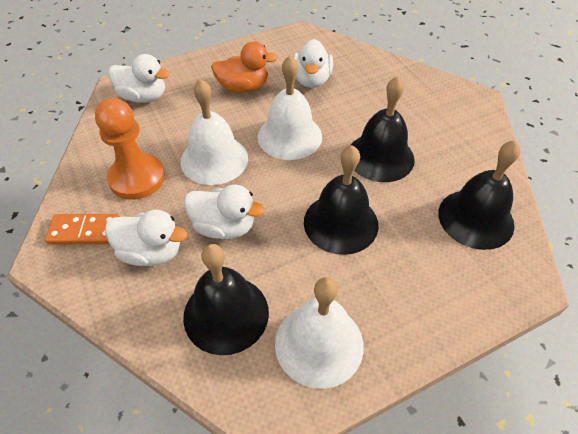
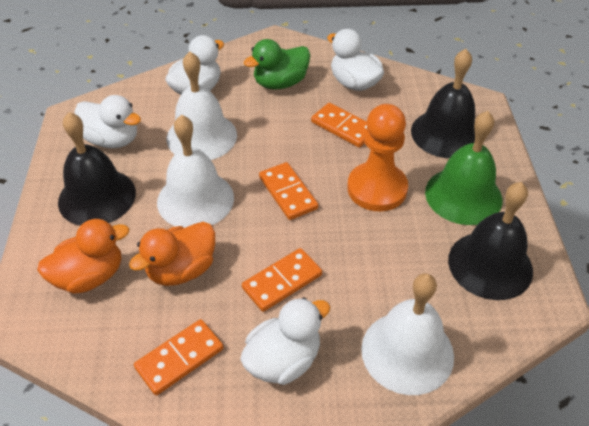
black bell: [183,244,269,355] [304,145,378,255] [350,76,415,182] [438,140,521,250] = 4 -> [58,112,136,226] [411,49,475,158] [448,182,533,300] = 3
green bell: none = 0 -> [425,111,502,225] = 1
green duck: none = 0 -> [244,39,310,90] = 1
orange domino: [45,214,120,244] = 1 -> [134,319,224,395] [242,248,322,312] [259,162,318,220] [311,103,367,148] = 4
orange duck: [211,42,278,93] = 1 -> [37,219,129,294] [129,222,215,286] = 2

